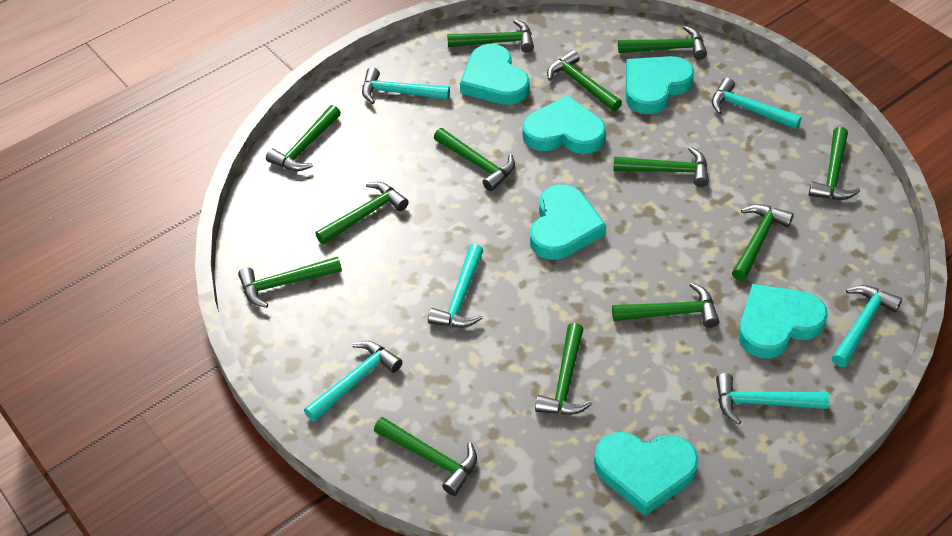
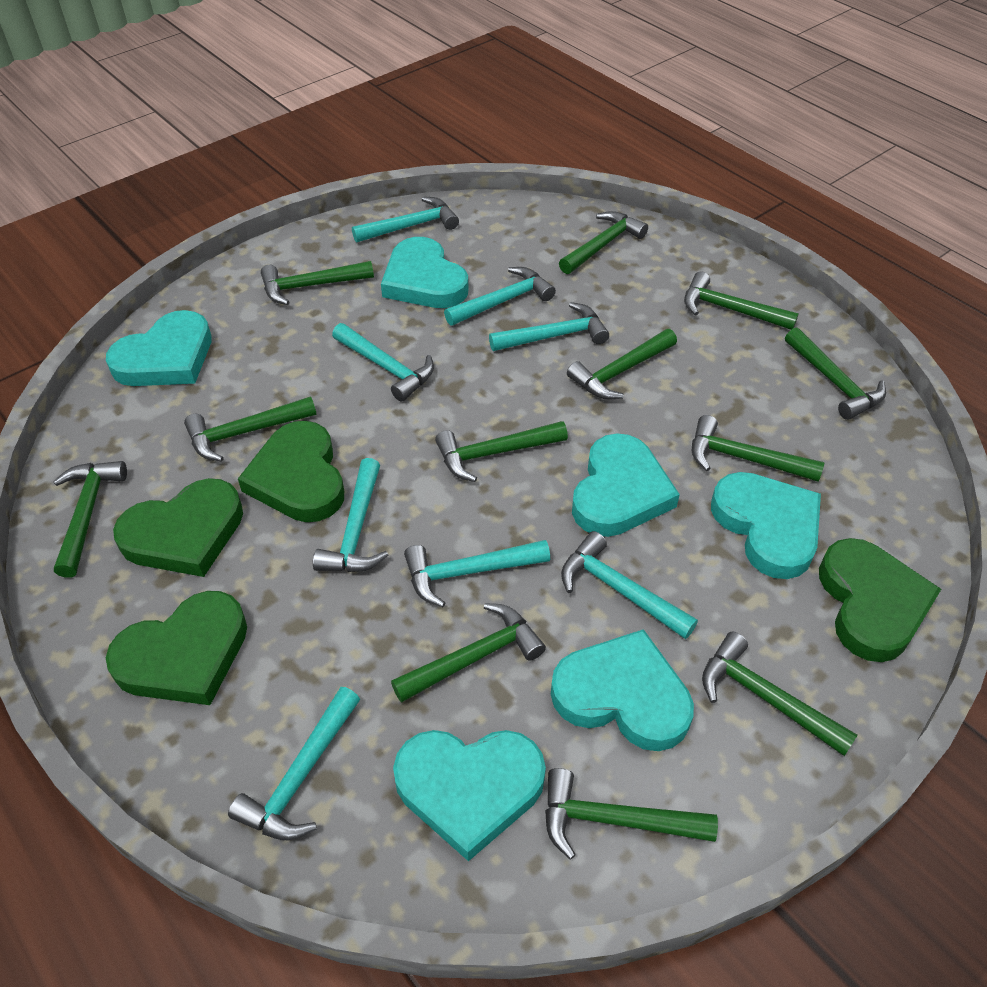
green hammer: [238,256,342,308] [266,105,341,171] [315,182,409,245] [374,417,477,496] [434,128,515,191] [447,19,534,53] [535,323,593,415] [547,50,622,111] [612,282,719,328] [613,147,709,187] [618,26,707,60] [732,204,794,281] [809,127,860,200] = 13 -> [53,461,127,578] [184,396,316,462] [261,261,374,305] [391,603,546,703] [435,421,568,482] [545,768,718,859] [559,211,648,274] [567,329,677,400] [684,272,799,330] [692,415,824,482] [702,632,858,756] [785,327,886,420] = 12
green heart: none = 0 -> [106,591,247,705] [113,478,243,577] [238,421,344,522] [819,538,941,662] = 4
turquoise hammer: [304,341,402,422] [362,67,450,104] [428,244,484,327] [712,78,802,129] [716,373,829,425] [832,285,902,367] = 6 -> [228,687,360,841] [313,458,388,572] [332,323,434,402] [352,197,459,243] [404,540,550,607] [444,267,556,326] [489,302,609,351] [561,531,698,639] = 8

